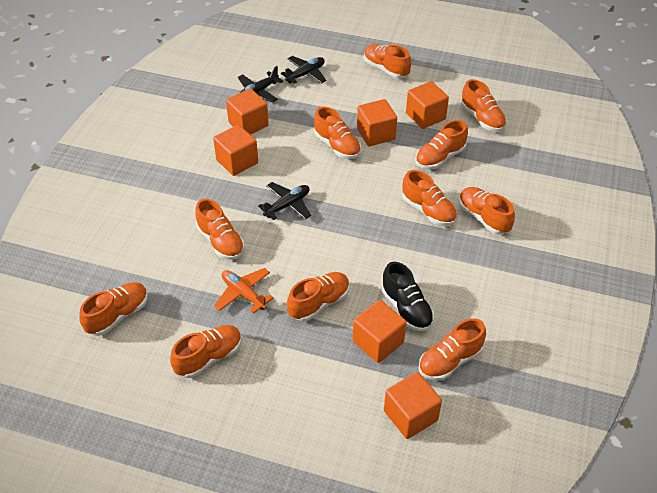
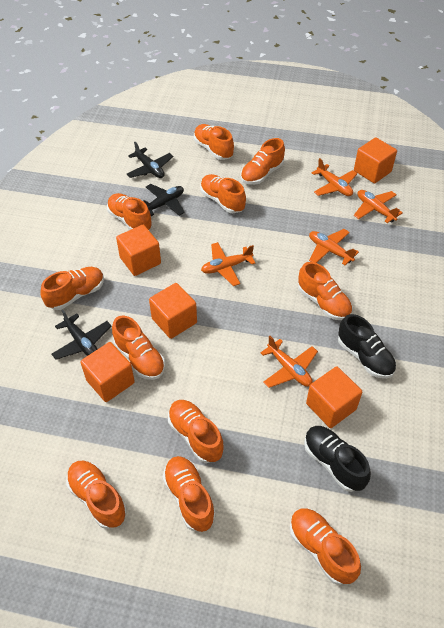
black shoe: [382,262,434,331] = 1 -> [304,426,371,492] [338,314,396,379] = 2
orange cube: [213,125,258,176] [226,88,269,135] [353,300,406,363] [357,99,397,146] [384,372,442,439] [406,81,449,129] = 6 -> [80,342,135,402] [116,225,161,276] [149,283,197,339] [306,367,362,428] [354,137,397,183] = 5
orange plane: [214,268,274,314] = 1 -> [201,242,256,286] [260,336,318,388] [309,229,359,265] [311,158,358,196] [354,190,403,223] = 5

